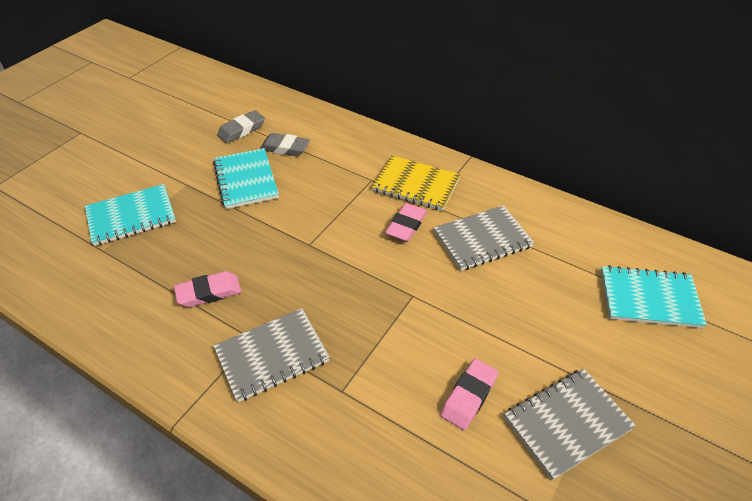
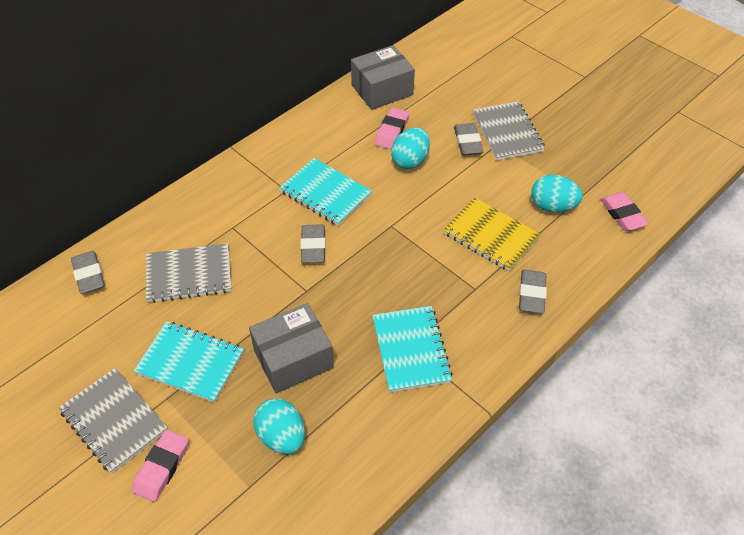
grey box: none = 0 -> [249,303,334,394] [351,45,415,110] = 2
grey eraser: [217,110,265,143] [260,133,310,156] = 2 -> [71,251,105,294] [300,224,326,263] [454,123,484,156] [519,270,547,314] = 4
turquoise egg: none = 0 -> [253,398,305,454] [391,127,430,169] [531,175,583,213] = 3

